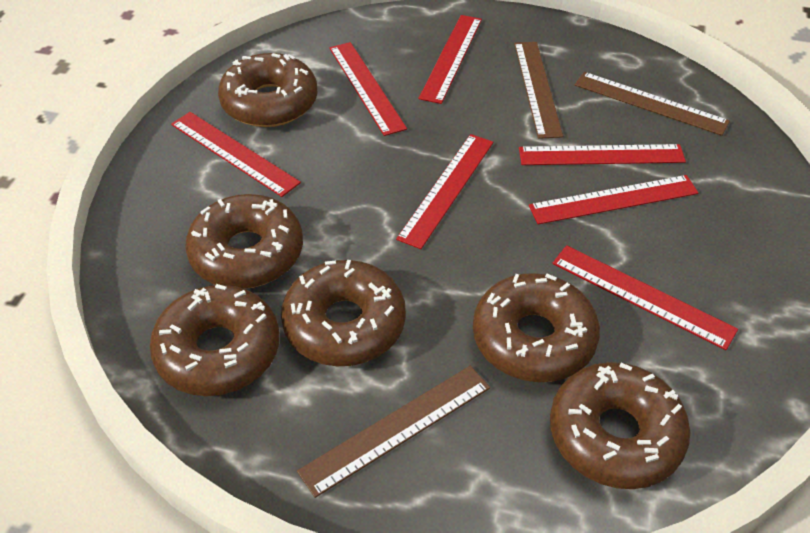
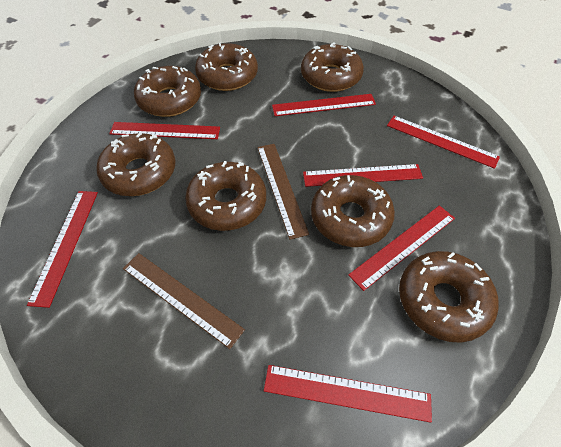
brown donut: [150,284,279,396] [185,194,303,289] [218,53,318,127] [281,260,406,366] [473,273,600,382] [550,362,690,489] = 6 -> [96,132,175,196] [134,66,201,117] [185,161,266,231] [195,43,258,91] [301,42,364,92] [311,175,395,247] [399,251,499,343] = 7
brown ruler: [297,366,490,498] [514,42,563,139] [575,72,730,136] = 3 -> [123,253,245,349] [257,144,309,240] = 2

